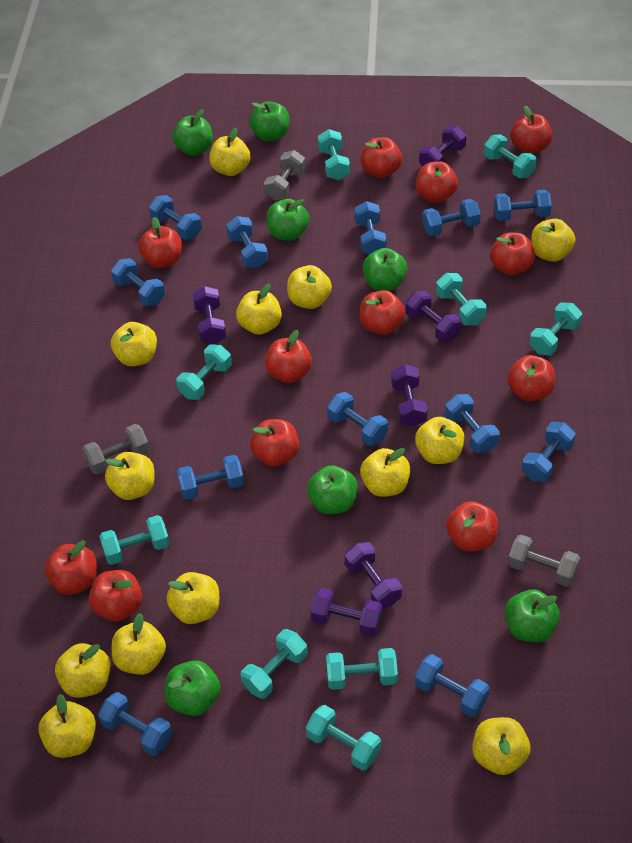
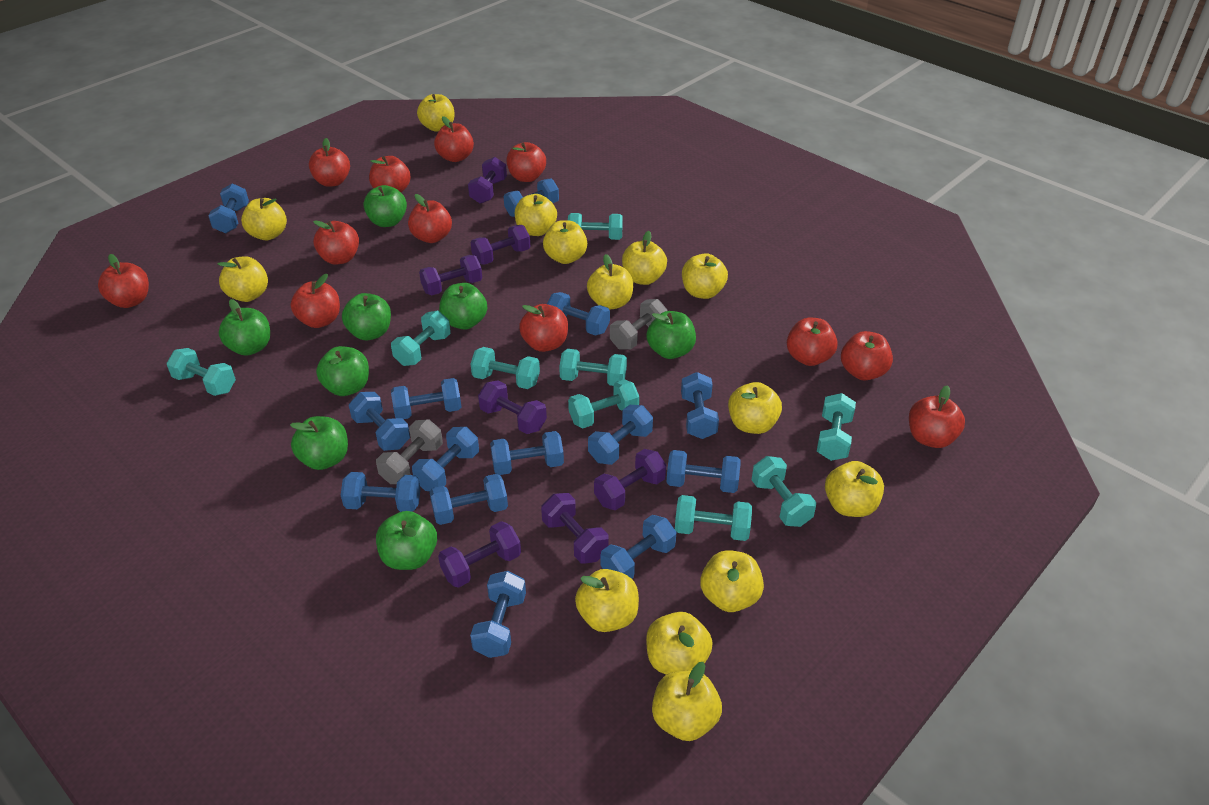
blue dumbbell: [98,692,172,756] [111,258,165,306] [149,195,202,240] [177,455,244,500] [226,216,268,268] [327,392,388,446] [355,201,386,254] [415,654,490,717] [422,199,481,236] [445,394,500,453] [494,189,552,221] [522,422,576,482] = 12 -> [208,183,249,233] [341,472,421,512] [349,392,410,451] [391,378,461,419] [412,427,479,491] [429,474,508,525] [470,571,526,658] [490,431,564,475] [504,178,559,217] [547,292,610,336] [588,405,653,465] [601,515,676,579] [666,450,740,493] [681,372,719,439] = 14
green apple: [165,660,220,716] [172,109,213,156] [249,101,289,141] [266,199,309,241] [307,465,357,514] [363,248,407,291] [505,589,560,642] = 7 -> [219,299,270,356] [290,416,348,470] [316,346,369,396] [342,293,391,340] [363,185,407,227] [376,511,437,570] [439,283,487,330] [646,311,696,359] = 8
grey dumbbell: [82,424,150,475] [264,150,306,201] [508,535,580,587] = 3 -> [376,419,443,484] [610,299,667,350] = 2
purple dumbbell: [192,286,226,344] [310,588,383,637] [345,542,402,608] [391,364,427,427] [406,291,462,342] [419,126,466,166] = 6 -> [419,255,482,295] [438,521,521,588] [468,157,507,204] [471,225,530,265] [478,381,547,434] [541,493,609,564] [594,449,666,510] = 7
yellow apple: [38,694,96,758] [55,643,111,698] [105,452,155,500] [111,322,157,366] [112,613,166,675] [166,572,219,624] [209,128,250,176] [236,283,282,335] [287,265,332,309] [360,448,410,497] [415,417,464,464] [472,717,531,775] [531,219,576,262] = 13 -> [218,256,268,302] [241,198,287,240] [417,94,455,132] [515,194,557,236] [543,220,587,264] [575,569,639,632] [587,254,633,310] [622,231,667,285] [646,612,712,675] [652,662,722,741] [682,253,728,299] [700,550,764,612] [728,382,782,434] [825,461,884,517] = 14

